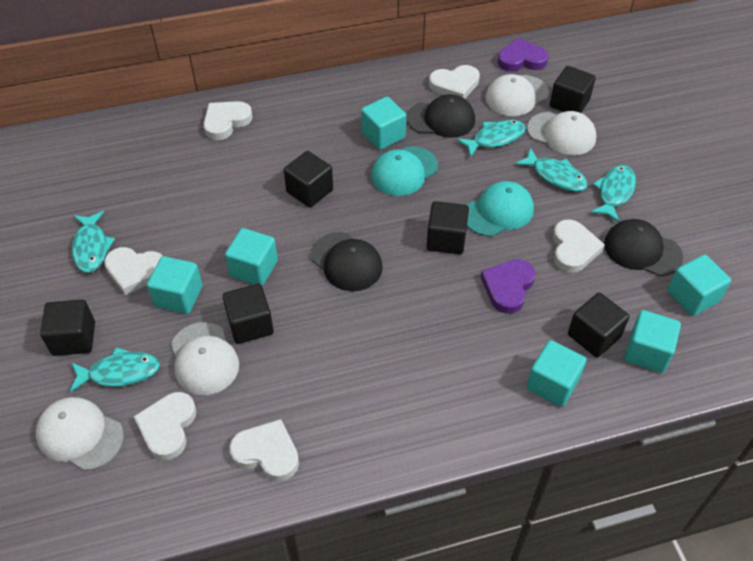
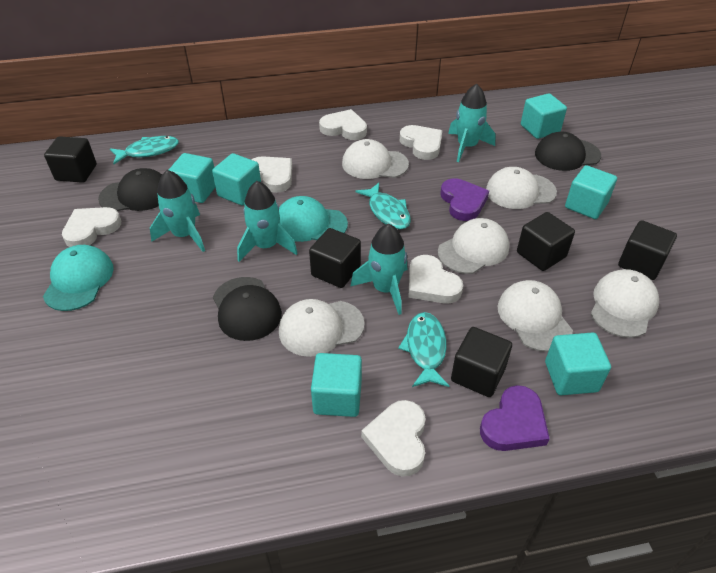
black cube: [40,300,95,356] [222,284,274,344] [284,151,333,208] [426,201,469,254] [549,66,596,113] [568,293,629,357] = 6 -> [44,136,97,183] [309,228,361,288] [451,327,512,397] [517,212,575,271] [618,220,677,280] = 5
turquoise fish: [70,347,160,393] [72,211,115,273] [456,120,526,157] [515,148,588,192] [590,165,636,222] = 5 -> [110,136,179,164] [355,183,411,229] [398,312,449,387] = 3
turquoise rocket: none = 0 -> [150,170,205,252] [237,181,298,262] [351,224,407,315] [448,84,496,162] = 4
white cap: [36,397,124,471] [171,322,239,395] [486,74,549,116] [527,111,596,155] = 4 -> [279,299,365,357] [342,139,409,179] [438,218,509,274] [486,167,557,209] [498,280,573,352] [591,269,659,338] = 6

